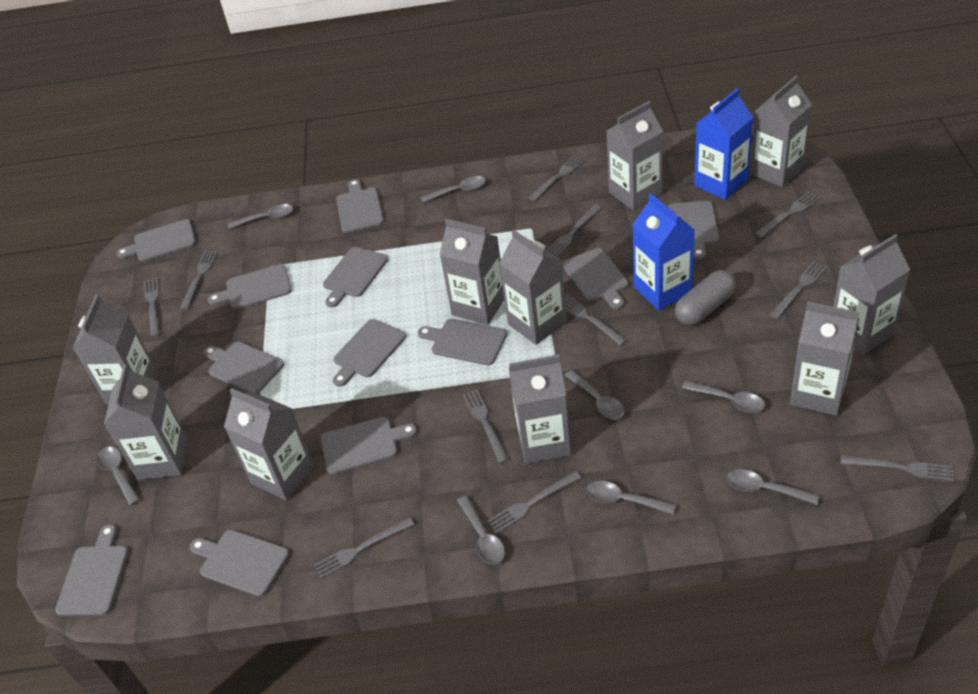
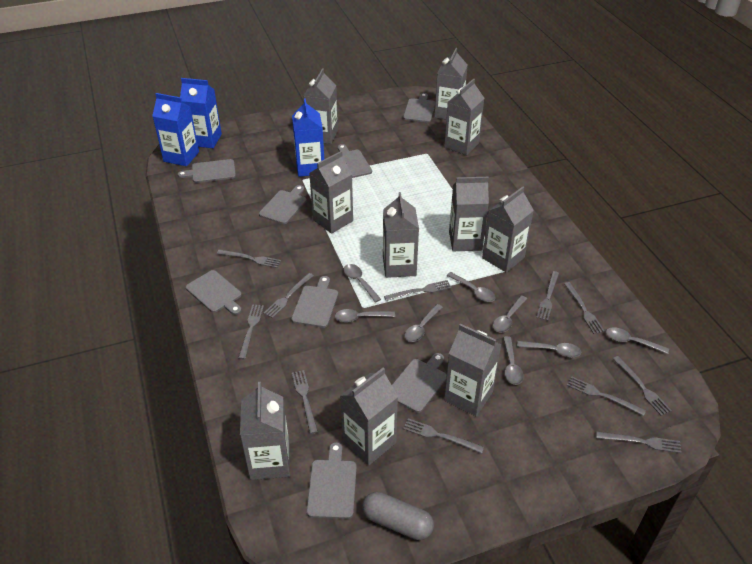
blue carton: [632,194,695,310] [694,88,754,200] = 2 -> [152,93,199,166] [180,78,222,148] [292,98,324,177] = 3
grey cutting board: [55,524,128,616] [116,219,196,262] [190,530,289,597] [203,342,284,394] [208,264,292,309] [321,417,417,474] [323,247,388,307] [333,319,406,387] [336,179,384,233] [418,319,507,365] [562,248,628,309] [668,201,719,260] = 12 -> [178,159,236,183] [186,270,242,315] [259,185,307,224] [291,276,338,328] [306,442,357,519] [338,144,372,178] [392,353,447,413] [403,93,435,122] = 8

